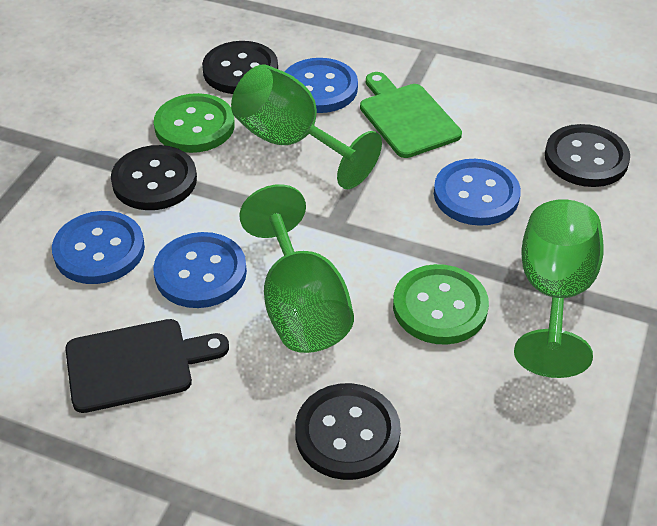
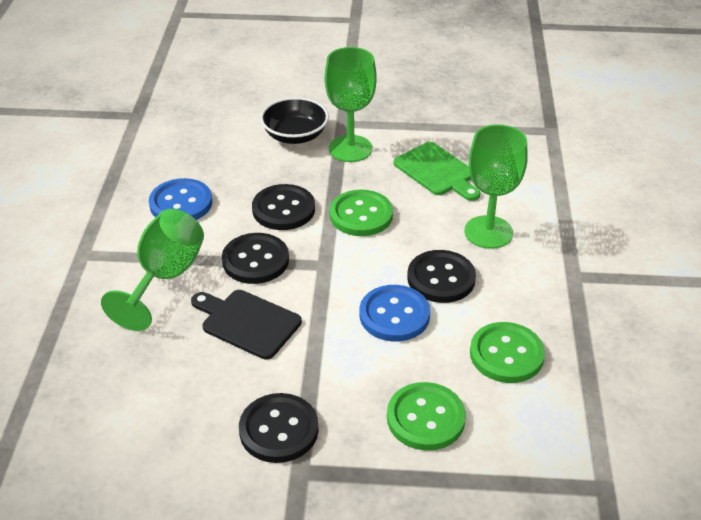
black bowl: none = 0 -> [260,97,329,144] = 1
blue button: [52,211,145,284] [153,232,247,308] [285,58,358,113] [434,159,521,226] = 4 -> [149,178,212,220] [359,285,430,341] = 2
green button: [154,93,235,153] [393,264,489,345] = 2 -> [330,190,393,236] [387,382,466,451] [470,322,545,383] = 3

